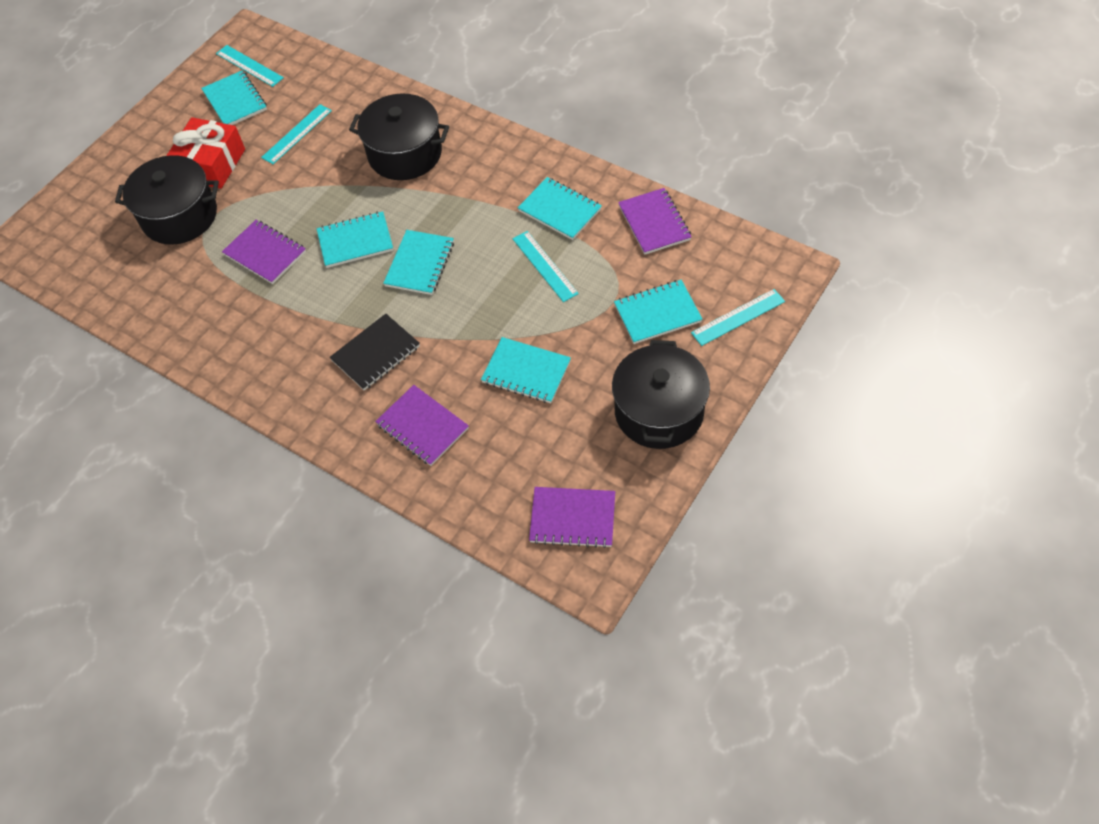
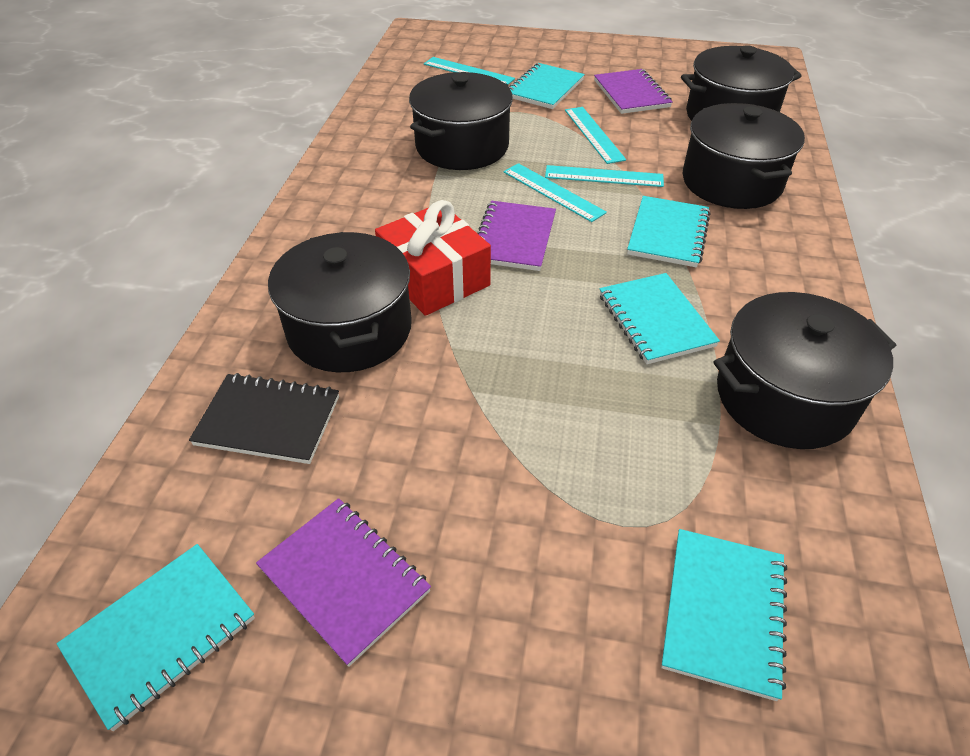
black pot: [115,155,219,245] [349,93,449,180] [612,340,710,449] = 3 -> [268,232,412,372] [409,72,513,170] [681,45,802,121] [682,103,805,209] [714,292,896,449] = 5
purple notebook: [222,220,306,284] [375,385,469,466] [529,487,615,548] [618,188,692,255] = 4 -> [256,498,431,667] [477,201,556,271] [594,69,673,114] = 3
turquoise notebook: [201,71,267,125] [317,211,393,268] [383,230,454,295] [481,337,571,403] [518,177,602,240] [614,280,702,344] = 6 -> [57,544,255,731] [509,63,585,109] [600,273,720,364] [627,196,710,267] [661,529,787,701] = 5

